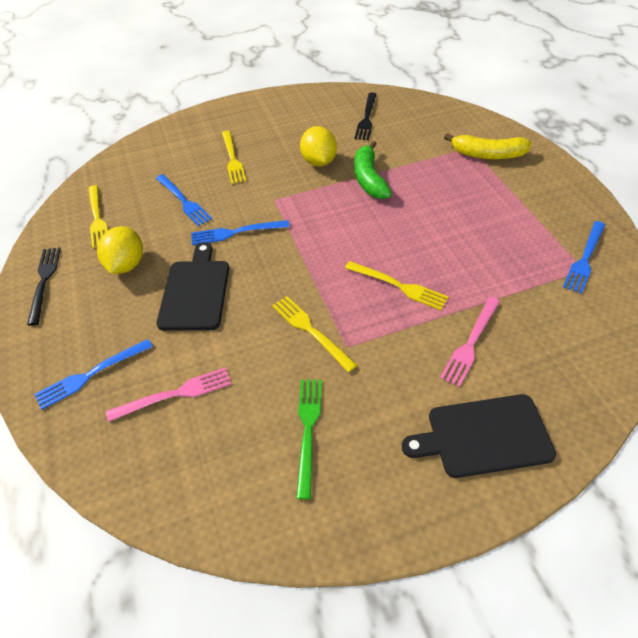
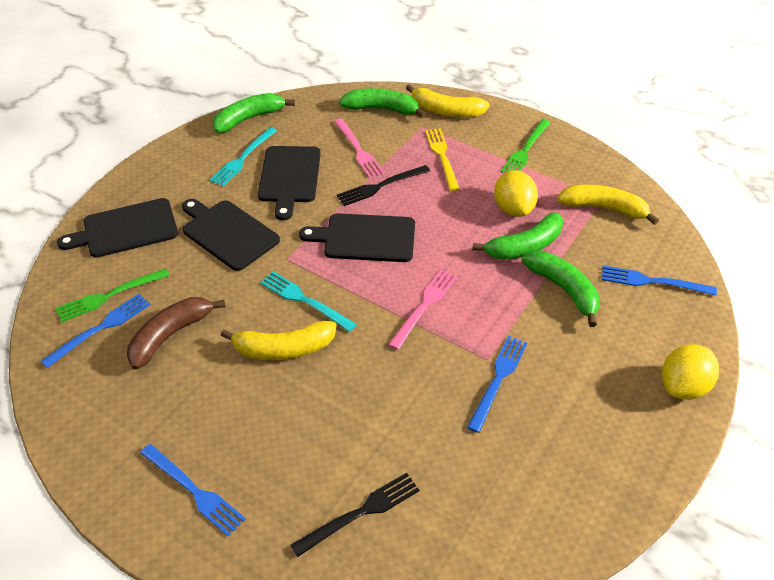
black cutting board: [157,242,229,331] [402,394,556,478] = 2 -> [57,198,178,258] [182,199,280,271] [258,146,321,220] [299,213,415,262] = 4
brown banana: none = 0 -> [127,297,225,369] = 1
green banana: [354,141,392,199] = 1 -> [212,93,295,133] [339,88,426,118] [472,212,563,260] [521,251,600,327] = 4
green fork: [296,379,322,499] = 1 -> [56,268,170,323] [501,119,551,173] = 2
turquoise fork: none = 0 -> [209,127,277,186] [260,271,357,332] = 2
yellow banana: [444,133,532,159] = 1 -> [221,321,337,360] [406,84,490,117] [557,184,659,225] = 3
yellow fork: [88,185,108,248] [222,131,246,184] [272,296,357,372] [345,261,449,310] = 4 -> [425,128,460,191] = 1

